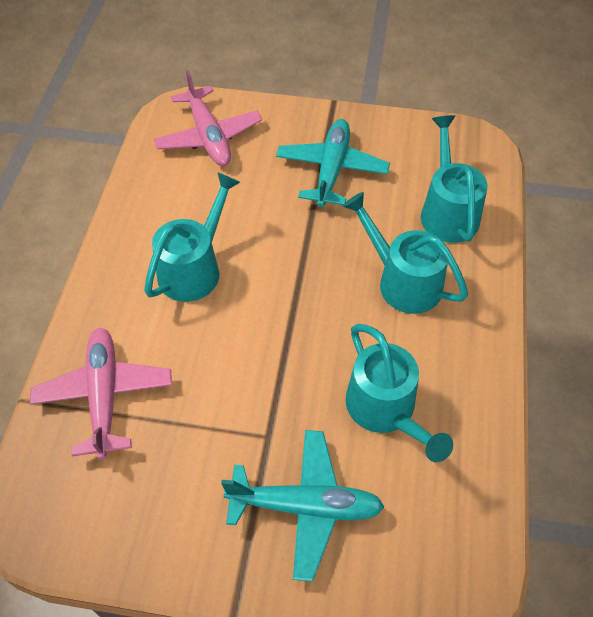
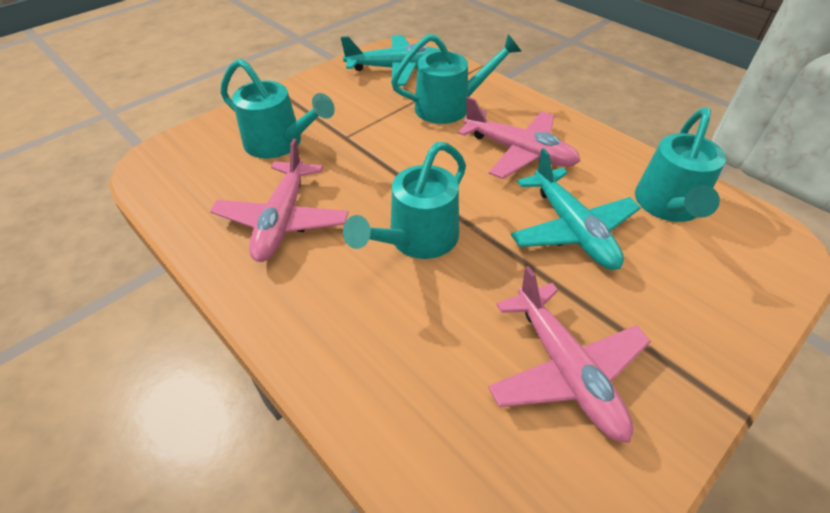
pink plane: [30,328,172,459] [154,70,262,166] = 2 -> [210,139,349,262] [458,97,580,179] [488,266,651,443] = 3

